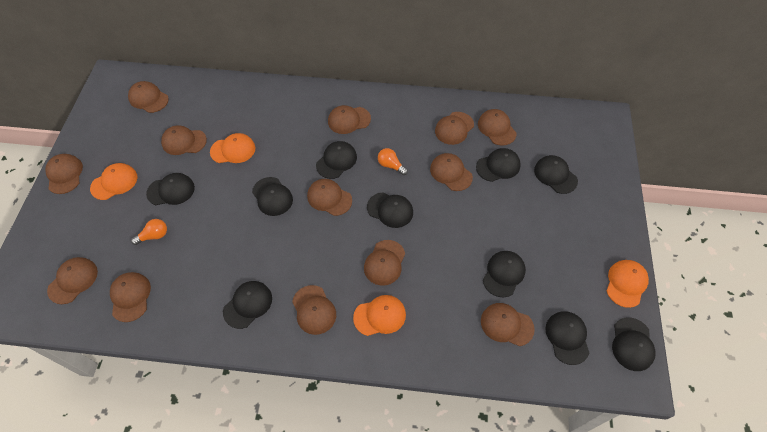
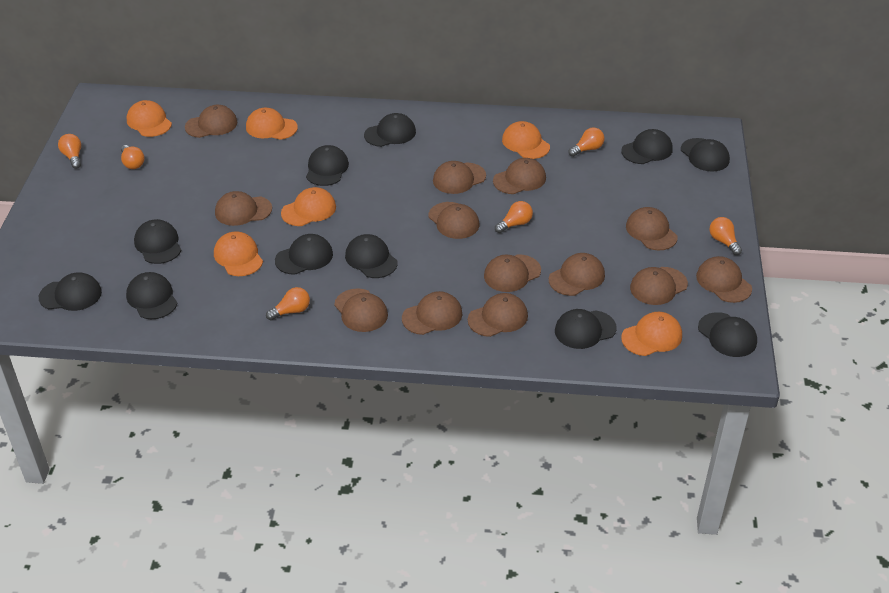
black cap: [146,173,195,205] [223,281,272,329] [252,177,293,216] [316,141,357,179] [367,192,413,228] [476,148,521,182] [483,251,526,297] [534,155,578,194] [545,311,589,365] [612,317,655,371] = 10 -> [39,272,102,311] [126,272,178,319] [134,219,181,264] [275,234,333,275] [306,145,349,186] [345,234,398,278] [364,113,416,147] [555,309,617,349] [621,129,673,164] [681,138,730,172] [698,312,757,357] = 11
orange cap: [90,163,137,200] [210,133,255,163] [353,295,406,336] [607,260,649,308] = 4 -> [127,100,172,137] [214,231,263,276] [246,108,298,140] [281,187,336,226] [502,121,550,159] [621,312,682,356] = 6
orange light bulb: [131,219,167,245] [378,148,408,175] = 2 -> [58,134,81,169] [121,145,145,169] [266,287,310,320] [495,201,533,233] [569,127,604,157] [710,217,742,255] = 6

